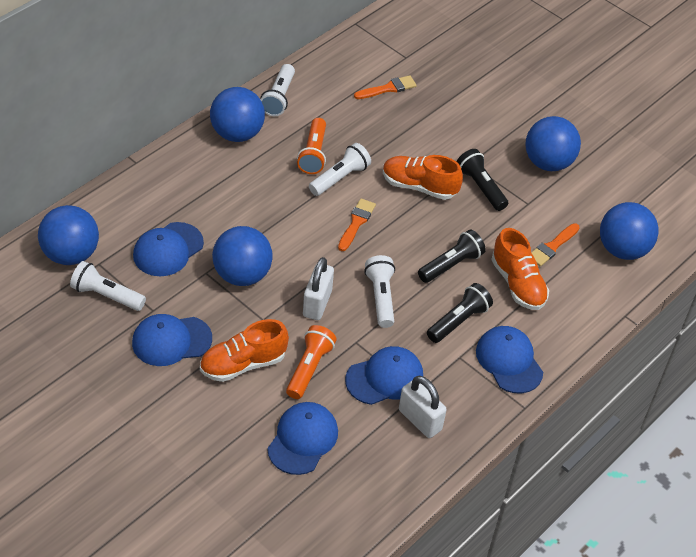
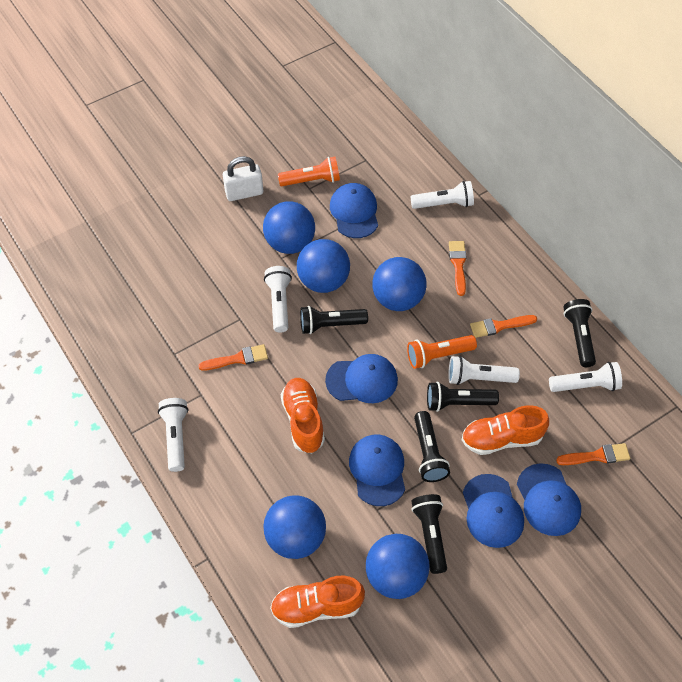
black flashlight: [418,229,486,283] [427,283,493,343] [457,149,508,211] = 3 -> [300,306,368,334] [411,494,447,574] [414,411,450,482] [427,382,499,412] [563,299,596,367] = 5
orange brush: [338,198,376,251] [354,75,417,99] [531,223,580,267] = 3 -> [198,344,268,371] [449,241,467,296] [470,315,537,338] [556,443,630,465] = 4
white flashlight: [70,261,146,311] [260,64,295,116] [309,143,371,196] [364,255,395,328] = 4 -> [158,398,188,472] [264,266,292,333] [410,181,474,209] [448,356,520,385] [549,362,622,392] = 5
white padlock: [303,257,334,320] [399,376,447,438] = 2 -> [223,156,263,201] = 1

